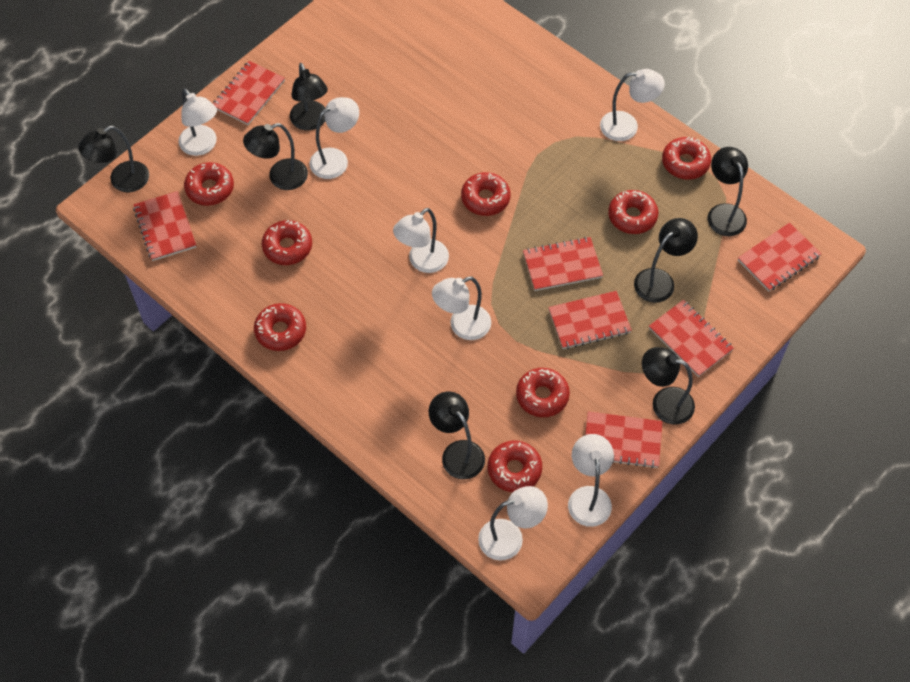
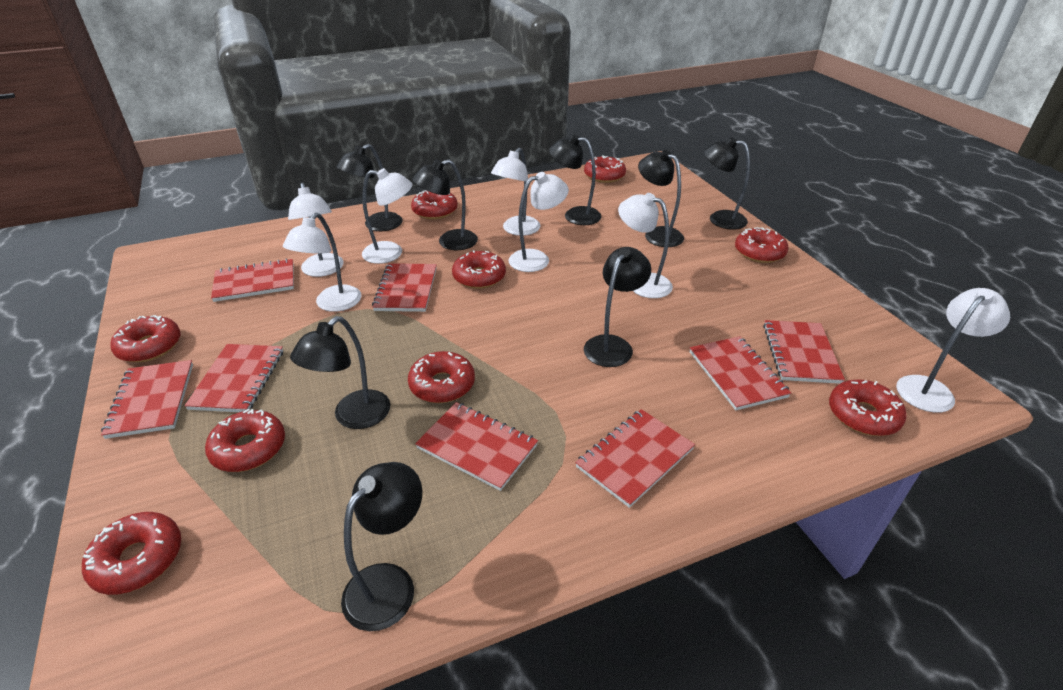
black lamp: [78,126,149,192] [243,123,308,190] [290,63,328,131] [429,391,485,479] [634,218,698,303] [642,347,695,425] [708,147,748,236] = 7 -> [290,316,391,429] [336,144,403,231] [341,462,422,631] [412,159,478,250] [549,135,602,225] [584,247,651,367] [638,150,684,247] [704,137,750,230] = 8
red donut: [184,162,234,206] [254,303,306,351] [262,220,312,265] [461,172,510,216] [488,441,542,492] [516,368,570,417] [608,190,658,234] [662,137,711,180] = 8 -> [82,512,181,595] [110,315,181,362] [205,409,285,472] [408,351,475,403] [411,190,458,219] [452,250,506,289] [584,155,626,183] [735,227,788,263] [829,379,907,436] = 9
red notebook: [133,191,196,261] [213,61,285,125] [523,237,603,291] [548,291,632,349] [585,411,663,469] [649,300,734,377] [738,223,821,291] = 7 -> [101,360,193,439] [184,344,283,412] [211,259,294,302] [372,263,437,312] [415,402,538,491] [575,409,695,508] [690,336,791,410] [763,320,845,384] = 8

